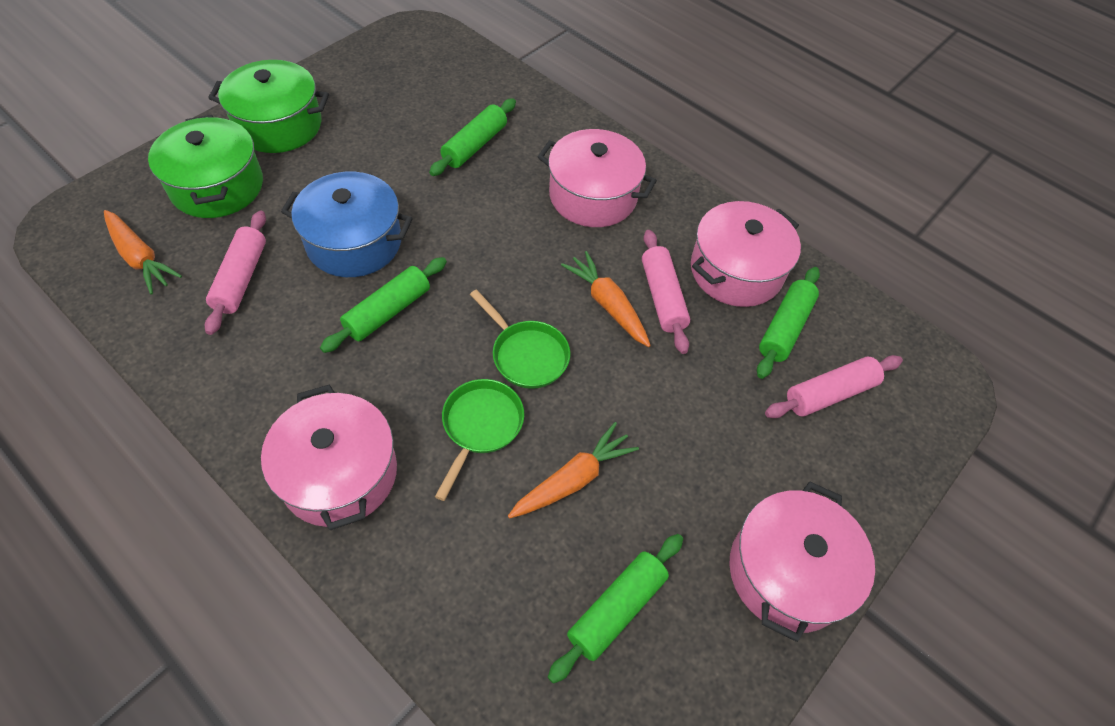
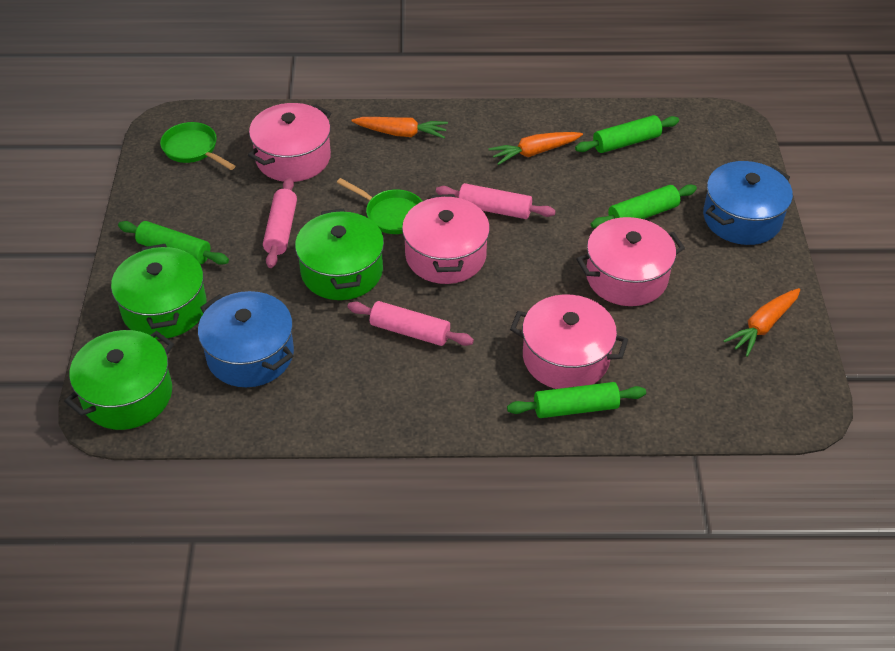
blue pot: [281,172,413,277] = 1 -> [198,291,294,387] [703,161,793,245] = 2
green pot: [148,115,263,218] [208,60,329,153] = 2 -> [64,330,174,430] [111,244,207,339] [295,208,384,300] = 3

